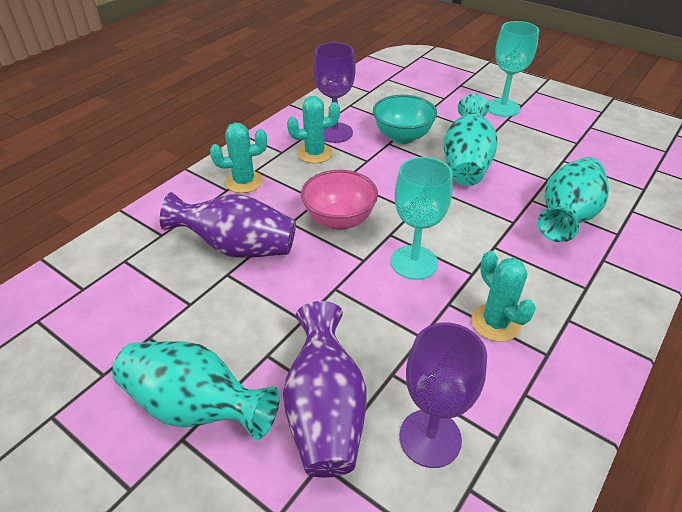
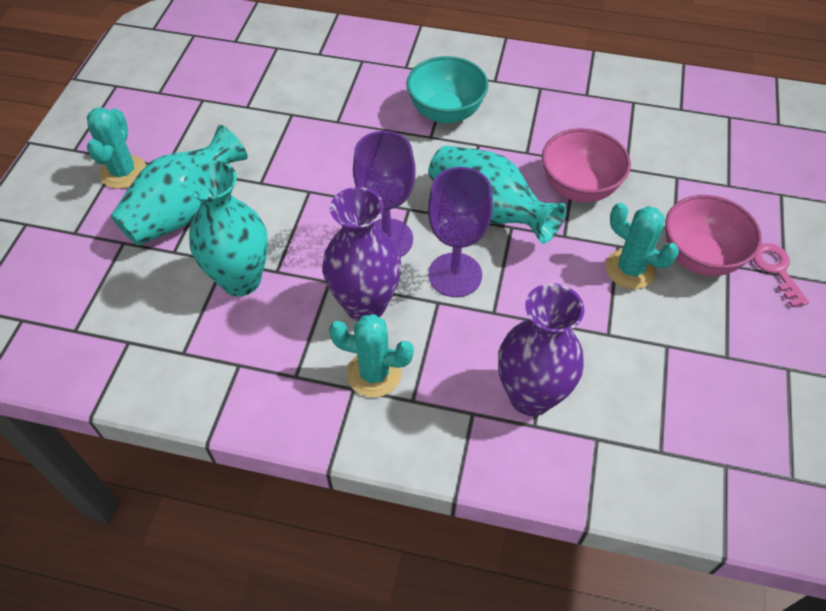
pink bowl: [301,170,378,230] = 1 -> [542,128,631,202] [665,195,762,276] = 2
pink key: none = 0 -> [753,243,809,307] = 1
turquoise goblet: [391,157,453,280] [488,21,539,117] = 2 -> none = 0

